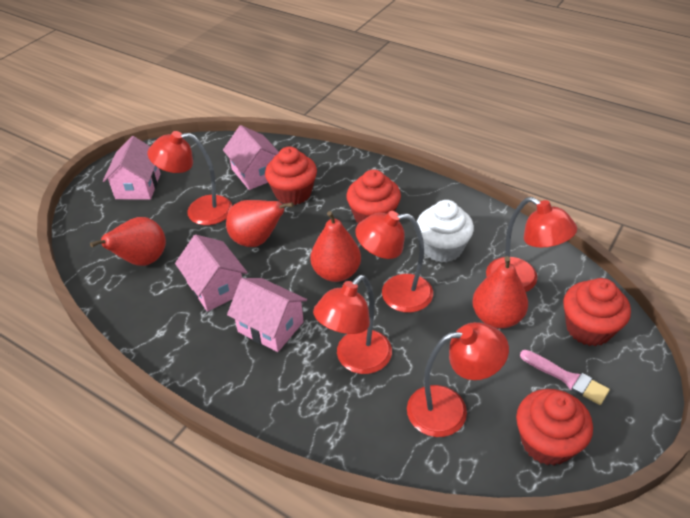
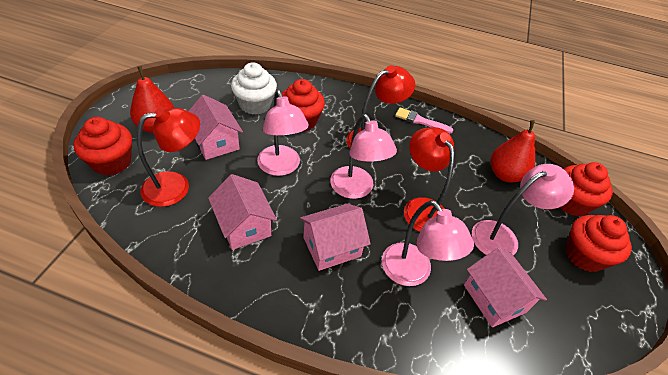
pink lamp: none = 0 -> [257,90,309,176] [330,114,397,199] [382,200,474,286] [472,164,574,256] = 4
red lamp: [148,131,232,225] [313,275,392,374] [355,211,433,313] [407,322,509,437] [486,197,577,292] = 5 -> [137,108,200,207] [346,65,415,148] [404,127,455,232] = 3
red pear: [90,217,166,266] [226,200,294,247] [310,211,361,282] [472,256,528,329] = 4 -> [130,66,174,133] [491,120,535,182] = 2

